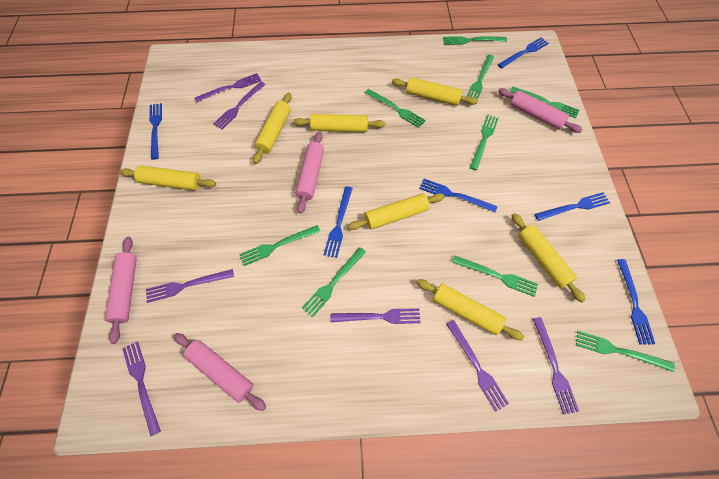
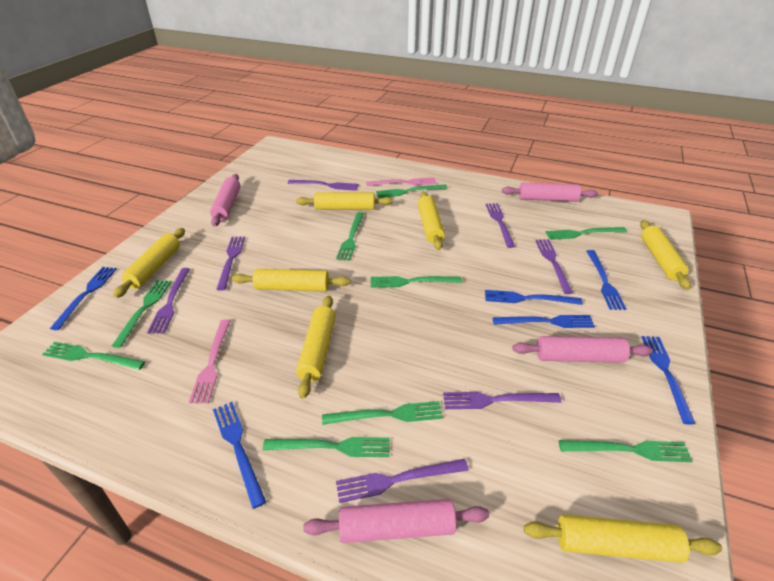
pink fork: none = 0 -> [189,319,231,404] [366,178,437,186] = 2

